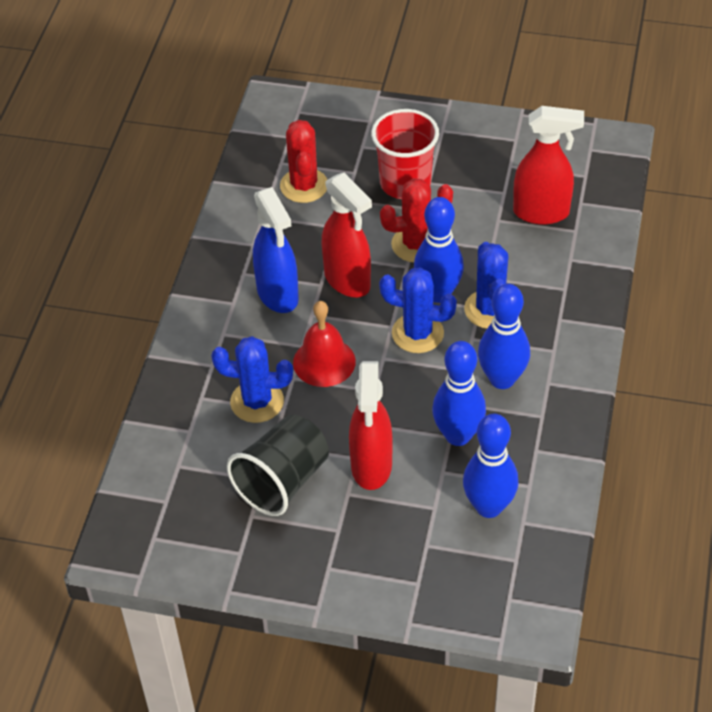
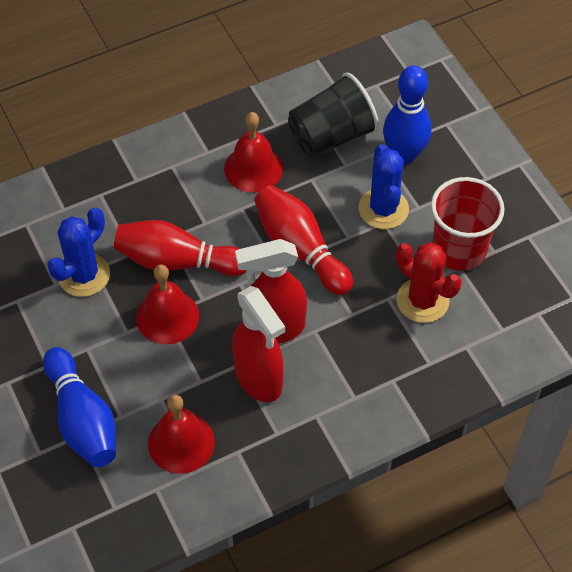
blue bowling pin: [414,197,464,303] [432,341,486,446] [463,414,519,518] [478,284,530,389] = 4 -> [43,347,116,467] [383,65,431,164] = 2
blue cactus: [211,336,293,423] [379,267,457,353] [464,242,509,329] = 3 -> [47,207,110,297] [358,144,409,229] = 2
blue spray bottle: [253,187,299,313] = 1 -> none = 0
red bell: [293,301,356,387] = 1 -> [136,264,199,345] [148,395,215,474] [224,112,283,193] = 3
red bowling pin: none = 0 -> [114,220,247,276] [254,185,353,295] = 2
red cactus: [280,120,327,203] [380,178,453,262] = 2 -> [396,243,462,323] = 1
red spray bottle: [322,173,372,297] [349,361,393,490] [513,106,584,225] = 3 -> [232,286,285,402] [235,239,307,344] = 2

